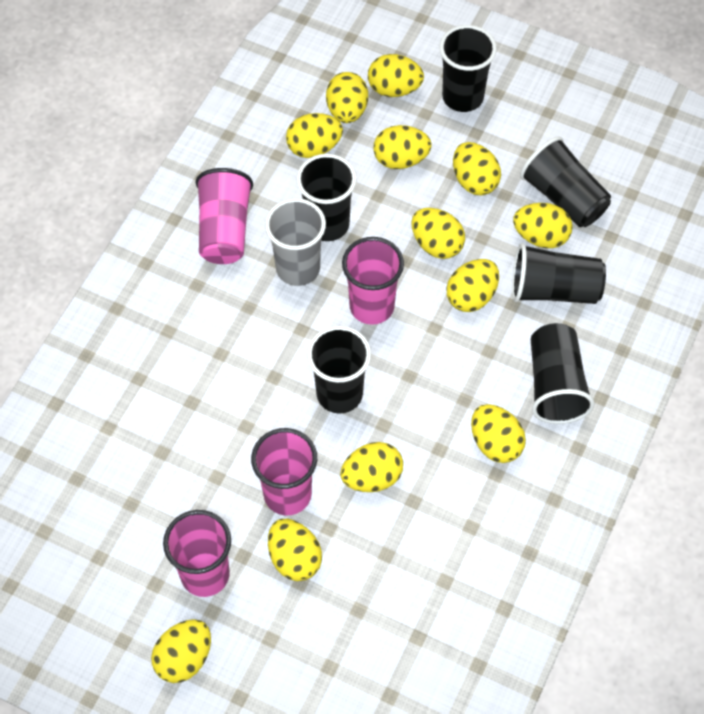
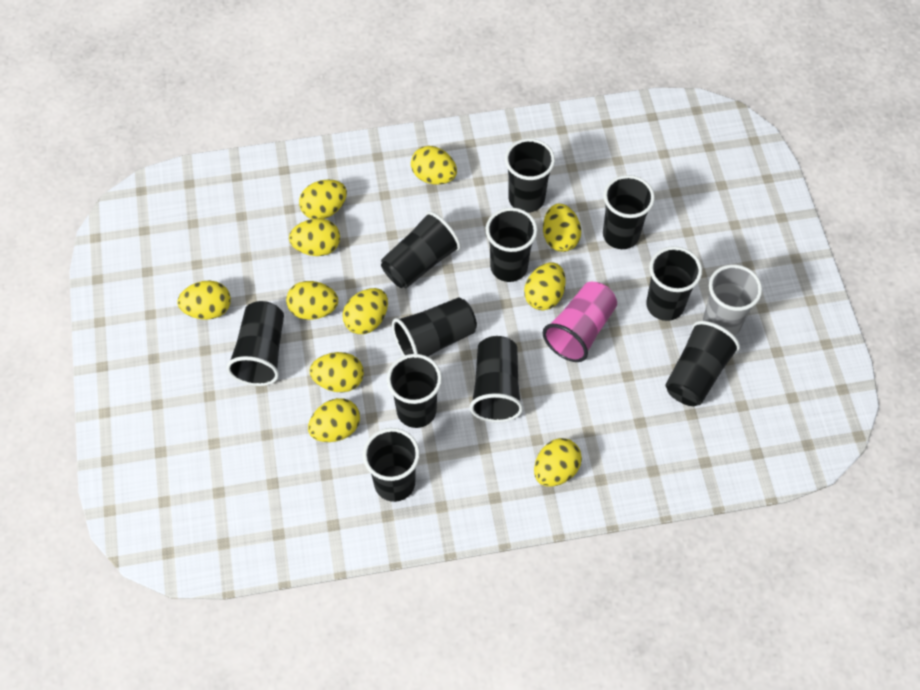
black cup: [296,154,357,241] [307,326,371,414] [440,25,497,112] [512,243,606,304] [520,136,611,227] [531,323,595,424] = 6 -> [226,301,284,386] [363,428,420,502] [381,211,461,288] [387,354,442,428] [392,297,477,357] [470,336,523,422] [486,208,537,282] [505,138,555,213] [603,175,655,249] [646,246,702,321] [666,321,740,406] = 11
pink cup: [163,510,231,597] [195,168,253,264] [251,428,317,515] [342,237,404,325] = 4 -> [543,282,617,362] = 1
yellow egg: [151,619,211,683] [268,519,322,581] [286,113,343,158] [326,72,368,123] [340,442,403,492] [368,54,424,97] [373,125,432,169] [411,208,465,259] [446,259,499,312] [453,142,501,195] [471,404,526,463] [513,203,573,248] = 12 -> [177,281,231,320] [286,281,338,320] [289,218,340,256] [299,180,347,219] [308,398,360,442] [309,352,364,392] [342,288,388,334] [411,146,457,185] [524,262,566,311] [534,438,582,487] [543,204,581,252] = 11

